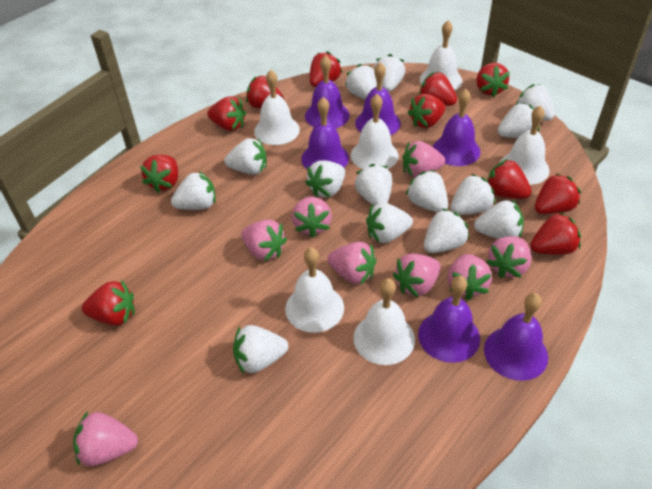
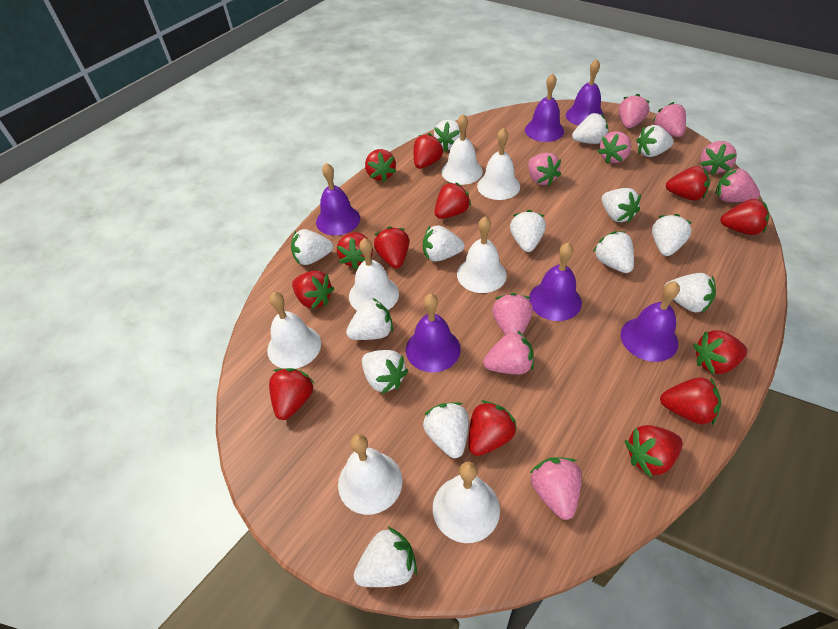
pink strawberry: [73,411,138,466] [241,220,287,261] [292,196,332,238] [327,242,377,285] [393,253,441,298] [402,141,445,178] [447,254,492,300] [486,236,531,278] = 8 -> [483,330,534,375] [492,293,533,335] [528,153,561,186] [530,457,582,520] [598,131,631,164] [619,94,650,128] [653,102,686,137] [700,141,737,175] [715,168,760,202] = 9
red strawberry: [82,280,135,326] [140,155,178,193] [207,96,246,131] [246,75,284,108] [310,51,343,87] [408,94,446,128] [419,72,457,106] [476,63,510,97] [487,159,532,199] [531,213,581,255] [535,173,581,214] = 11 -> [269,368,315,420] [292,271,334,309] [337,232,373,270] [365,149,396,182] [374,226,409,268] [414,133,444,169] [435,182,471,219] [468,401,517,456] [625,425,683,477] [660,377,721,425] [666,166,710,201] [693,330,747,375] [720,199,769,235] = 13
white bell: [254,70,300,145] [285,248,344,333] [351,94,399,169] [353,278,415,365] [420,20,462,91] [500,106,550,185] = 6 -> [267,292,321,369] [338,434,403,515] [349,238,399,310] [433,462,500,543] [441,114,483,185] [457,216,507,293] [477,128,520,200] = 7

